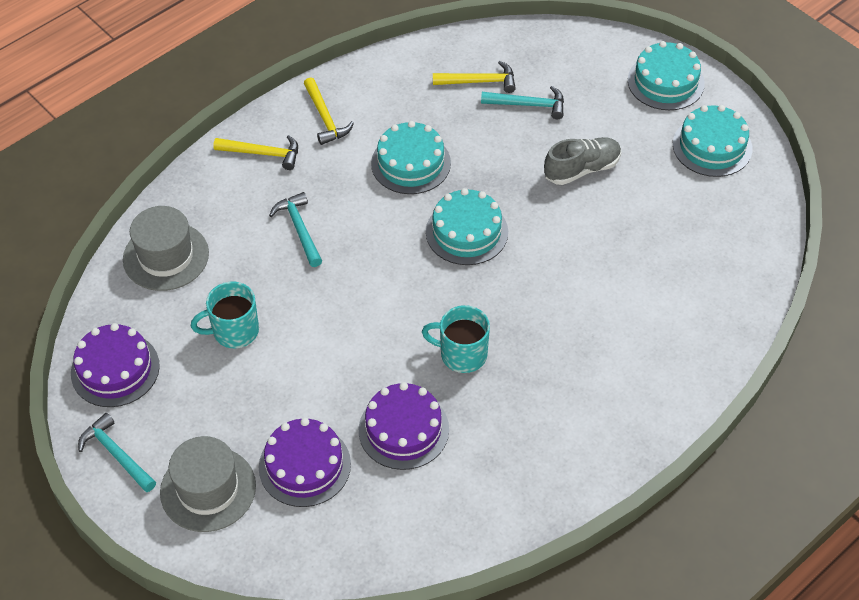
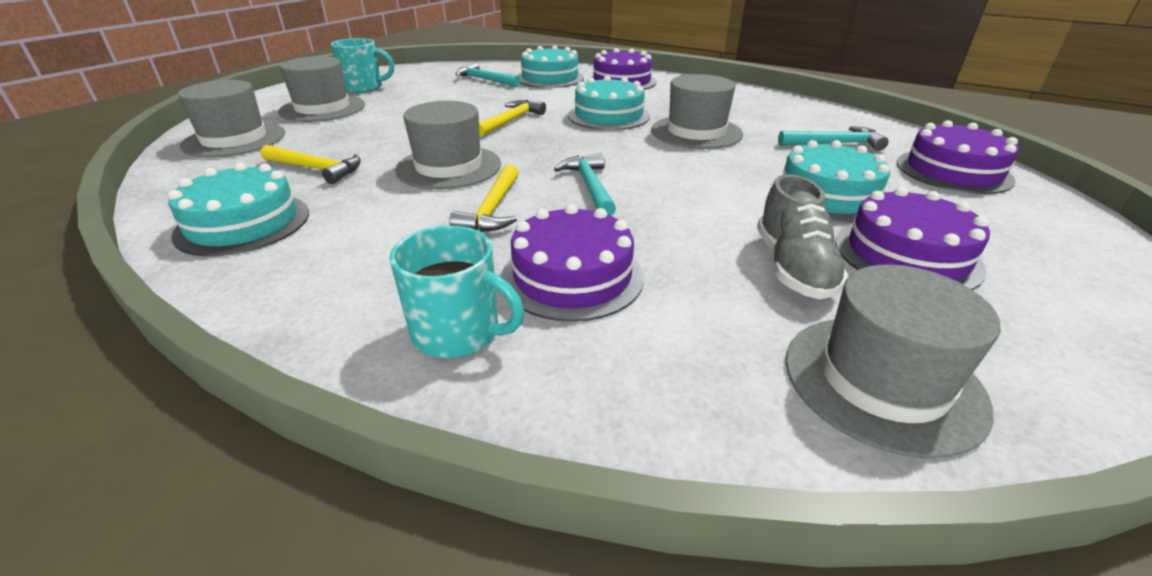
grey hat: [123,206,209,291] [160,436,256,532] = 2 -> [178,80,285,157] [278,56,365,122] [395,101,501,189] [651,74,743,149] [786,264,1001,458] = 5
purple cake: [71,323,160,407] [259,418,351,507] [359,382,449,470] = 3 -> [501,204,644,322] [589,48,657,90] [835,187,990,290] [897,120,1019,194] = 4

